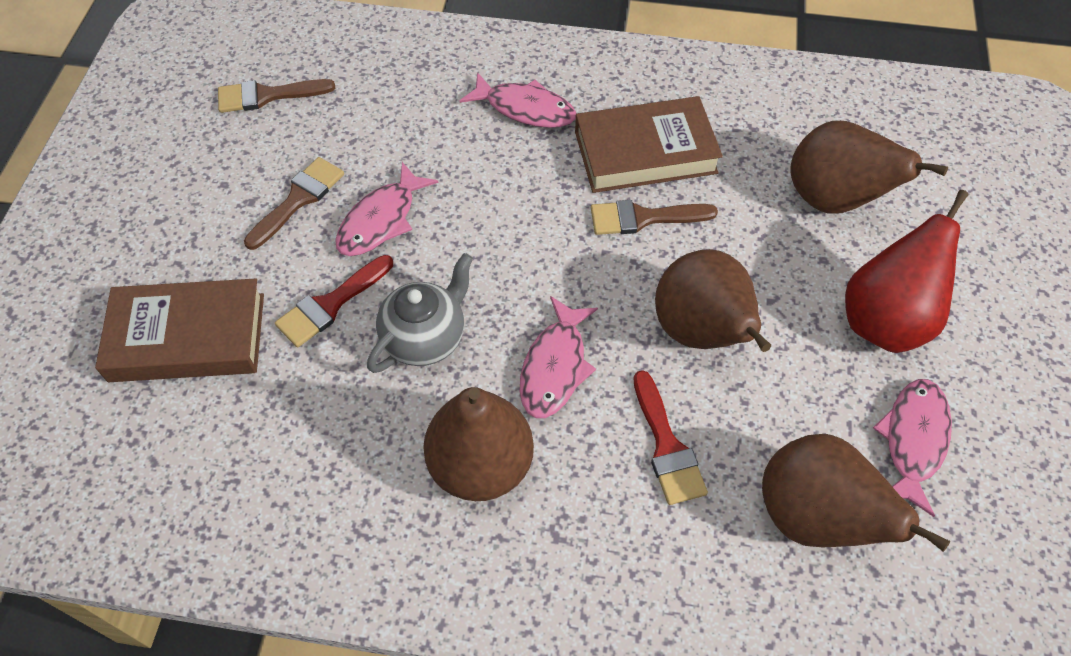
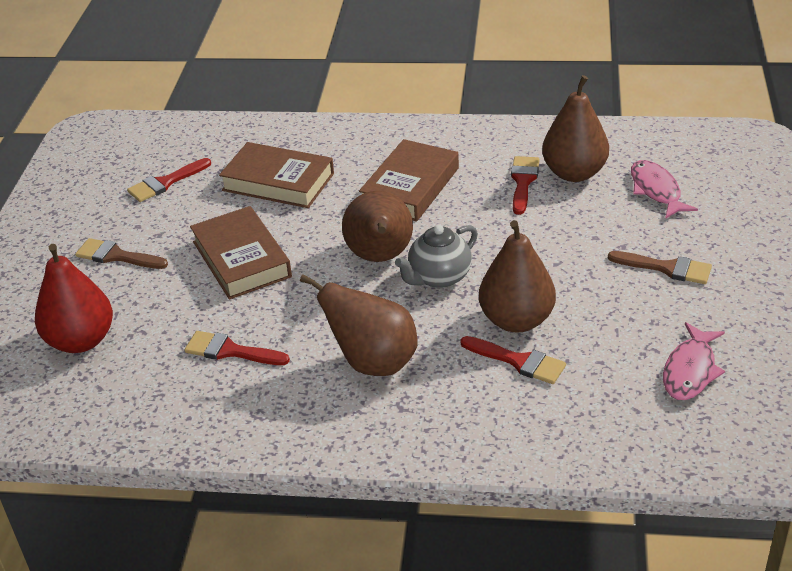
brown book: [95,279,264,382] [575,96,723,193] = 2 -> [190,206,292,300] [219,142,334,208] [359,139,459,222] = 3
brown brush: [218,79,335,113] [244,157,344,250] [591,200,718,235] = 3 -> [75,238,168,269] [608,251,712,284] = 2
pink fish: [335,162,438,256] [460,72,576,128] [520,296,598,418] [873,379,952,517] = 4 -> [631,160,698,219] [663,322,725,400] = 2
red brush: [275,255,393,347] [633,370,708,505] = 2 -> [127,158,211,202] [185,331,290,365] [460,336,566,384] [511,156,540,215] = 4

